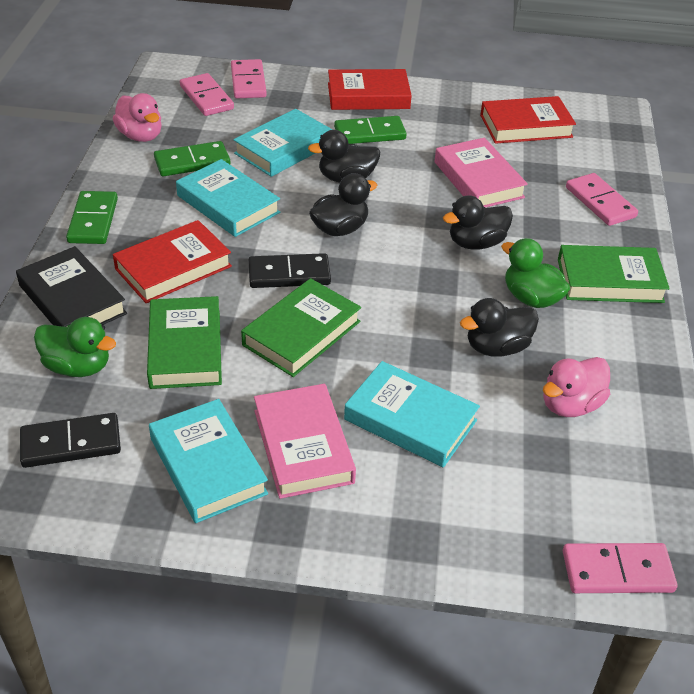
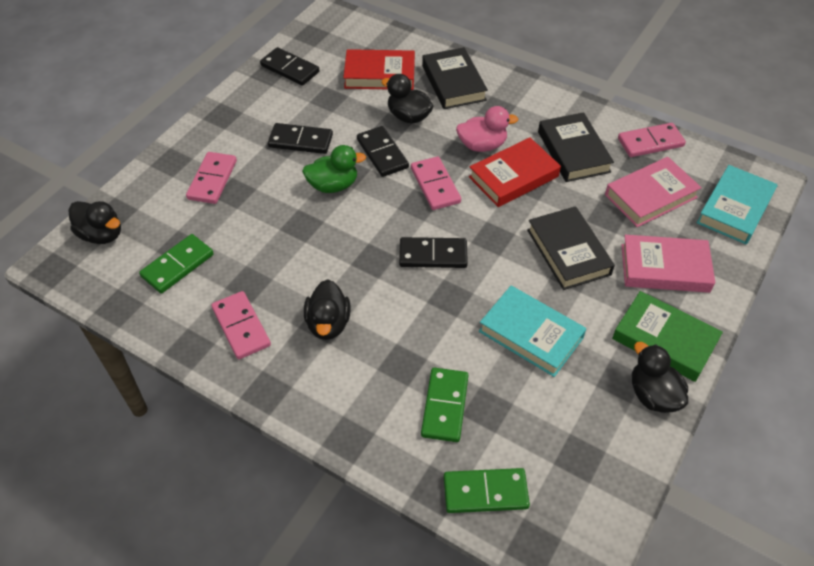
black book: [16,246,127,327] = 1 -> [422,47,488,109] [527,206,615,290] [538,112,614,182] = 3
black domino: [20,413,121,468] [248,253,331,288] = 2 -> [260,47,320,86] [268,123,333,154] [357,126,409,177] [399,237,468,268] = 4
green book: [147,296,222,389] [241,278,361,377] [558,245,670,303] = 3 -> [612,291,723,382] = 1
green duck: [34,317,116,377] [501,238,570,308] = 2 -> [302,145,366,193] = 1
pink duck: [113,93,162,142] [543,357,610,417] = 2 -> [456,106,518,152] = 1
red book: [113,220,232,303] [328,69,412,110] [480,96,576,144] = 3 -> [343,49,415,90] [469,137,561,207] = 2
turquoise book: [149,399,268,523] [176,159,280,237] [233,109,333,177] [344,361,480,468] = 4 -> [479,286,586,377] [697,165,777,244] = 2

